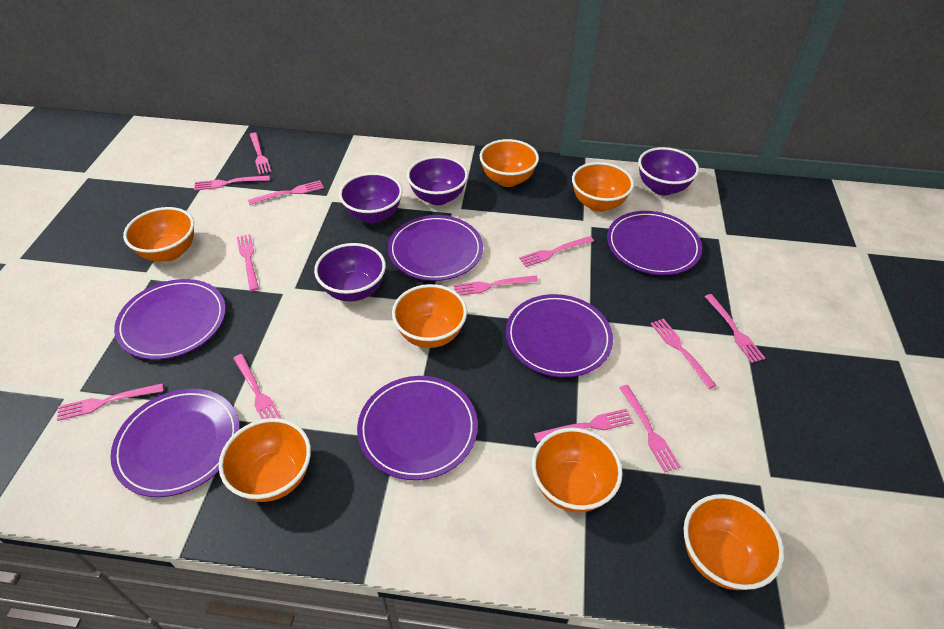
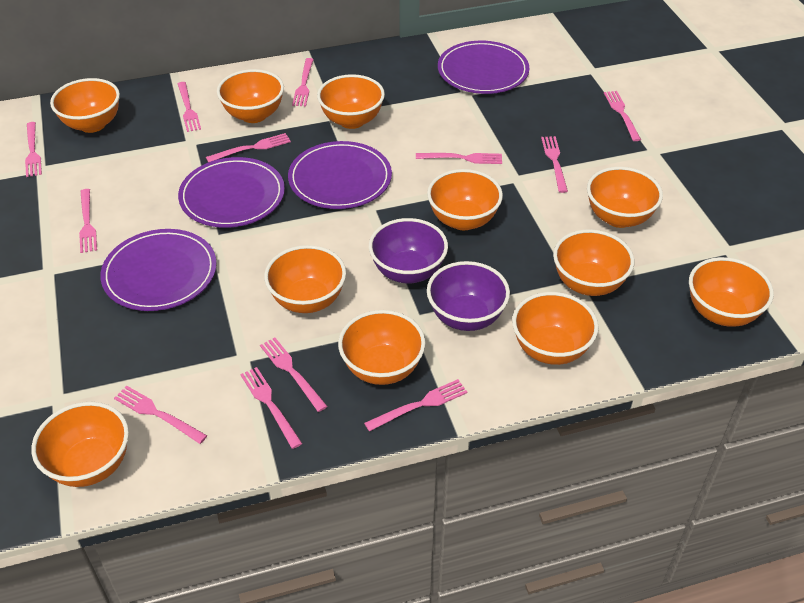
orange bowl: [123,207,194,262] [219,418,311,502] [392,284,467,348] [480,139,539,187] [532,428,623,512] [572,162,634,212] [683,494,784,590] = 7 -> [32,402,129,487] [50,78,120,133] [217,69,284,123] [264,245,346,313] [317,74,385,129] [338,310,426,385] [427,169,503,230] [512,292,599,365] [553,229,634,296] [587,167,663,228] [689,257,774,327] = 11
purple bowl: [314,243,386,301] [339,172,403,224] [407,156,468,205] [638,147,699,195] = 4 -> [369,218,448,283] [427,261,510,331] = 2
purple plate: [110,389,240,497] [114,279,226,360] [357,376,478,480] [388,215,483,281] [506,294,613,378] [607,211,702,275] = 6 -> [100,229,217,311] [178,157,285,228] [288,141,392,209] [438,41,530,94] = 4

